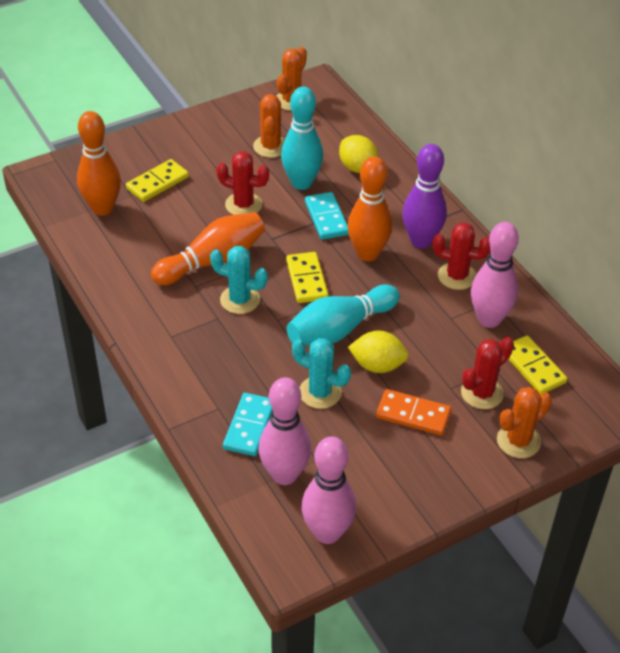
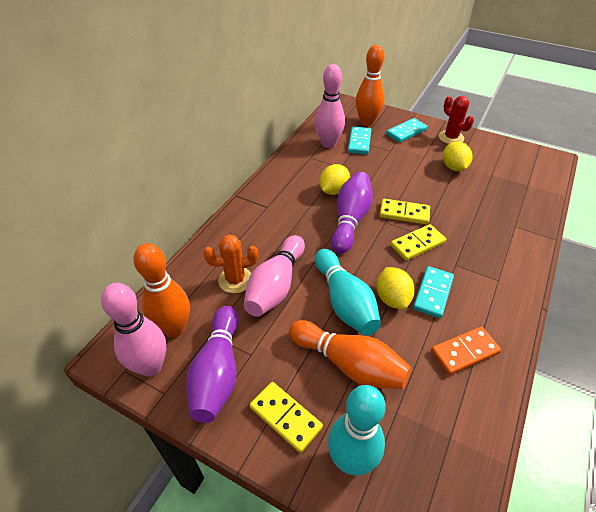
orange cactus: [253,94,285,158] [276,47,307,111] [497,387,552,458] = 3 -> [203,235,258,293] = 1
purple bowling pin: [402,144,447,249] = 1 -> [186,306,238,423] [331,172,373,254] = 2
red cactus: [216,152,269,215] [433,223,490,290] [461,337,514,409] = 3 -> [439,96,474,144] = 1
turquoise cactus: [210,246,268,314] [292,338,351,409] = 2 -> none = 0
turquoise domino: [223,393,272,456] [305,192,349,240] = 2 -> [348,126,371,154] [386,118,428,143] [413,266,454,318] = 3
yellow lemon: [339,135,378,173] [348,331,409,373] = 2 -> [319,164,350,195] [377,267,415,309] [443,141,472,171] = 3

